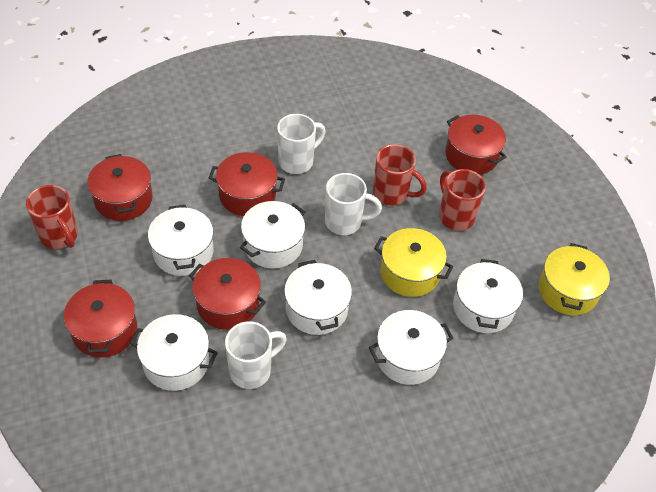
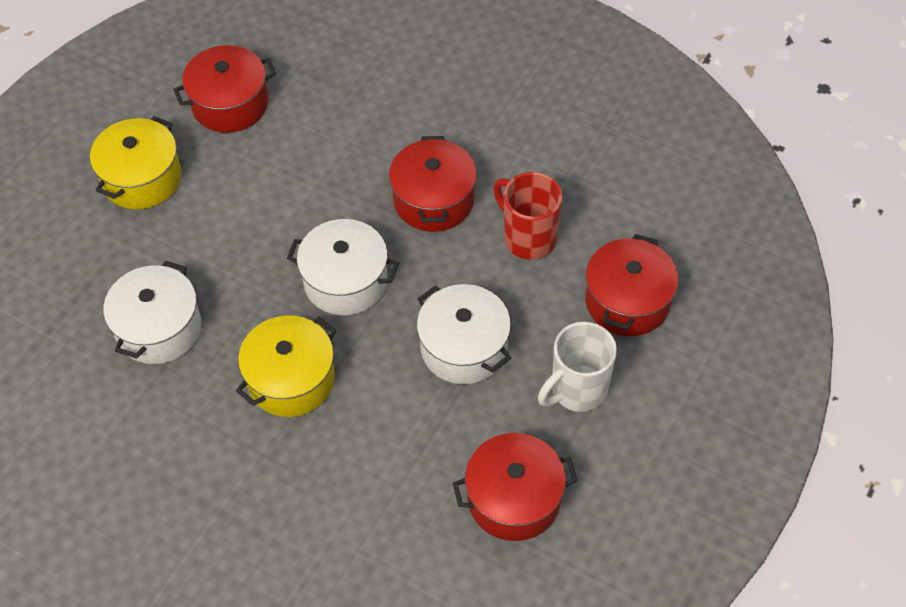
red mug: [26,185,78,249] [373,144,427,205] [439,169,486,231] = 3 -> [493,172,562,260] = 1
red pot: [64,280,137,357] [87,154,153,221] [189,258,266,330] [209,152,285,216] [445,115,506,175] = 5 -> [173,45,276,133] [389,136,477,232] [453,433,578,541] [585,234,678,336] = 4
white mug: [225,321,287,389] [277,114,325,174] [325,173,382,235] = 3 -> [538,322,617,412] = 1
white pot: [130,314,218,391] [148,205,213,276] [240,201,305,268] [284,260,352,335] [369,310,453,385] [453,259,523,333] = 6 -> [103,261,201,364] [287,219,399,316] [417,284,511,384] = 3

